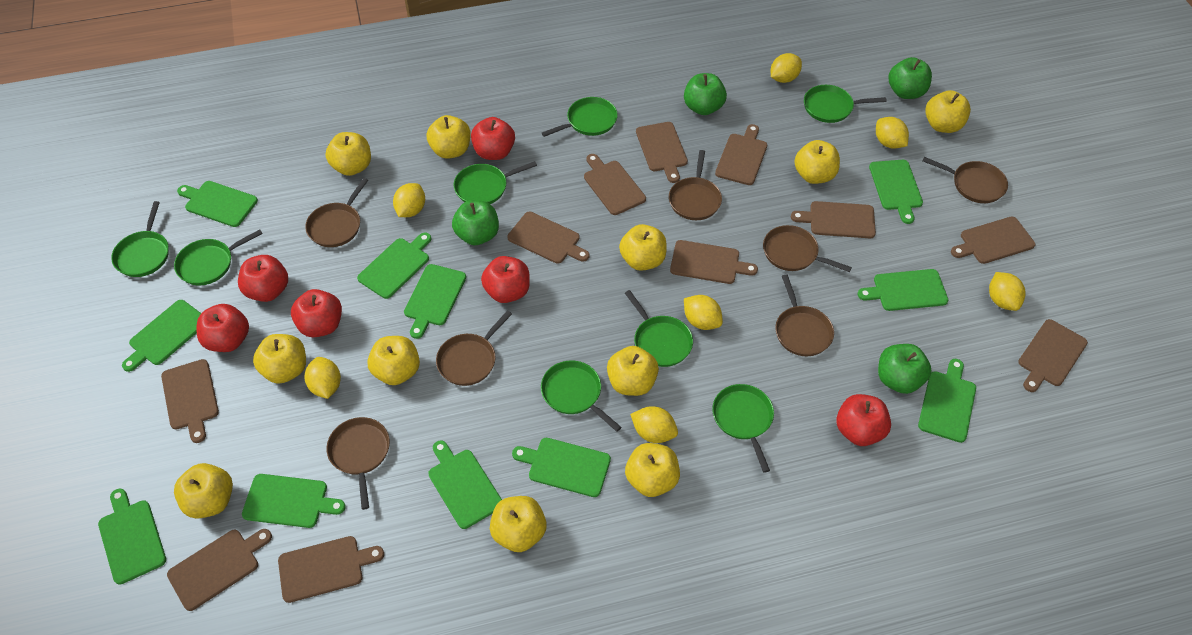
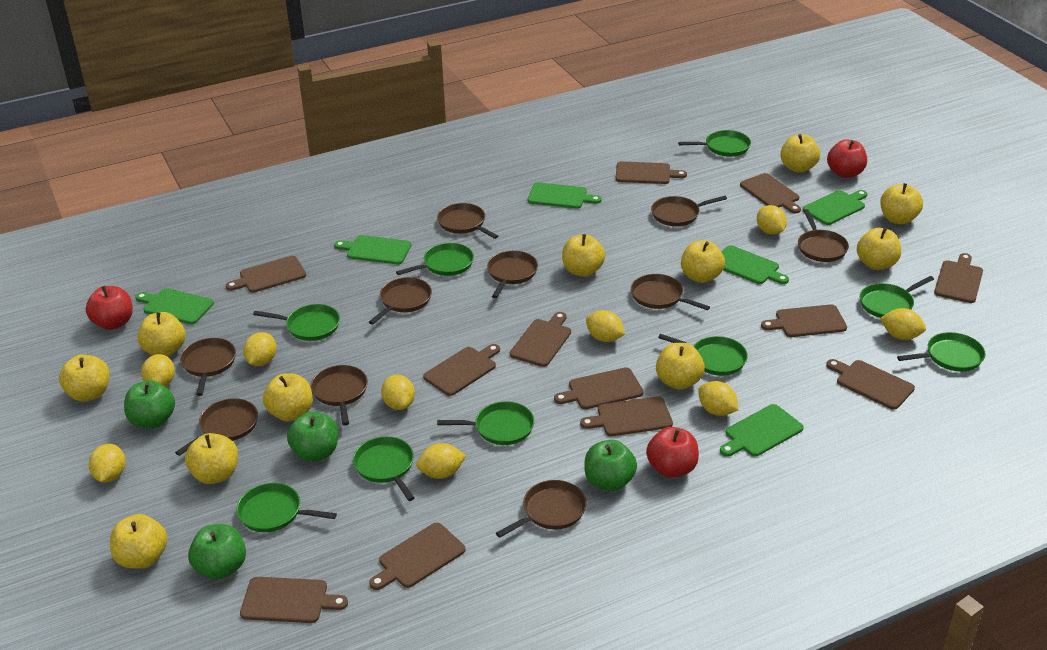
brown cutting board: [161,359,219,443] [167,529,272,611] [278,536,384,603] [507,212,589,264] [584,154,646,215] [636,122,688,183] [670,240,758,284] [715,124,767,185] [791,201,876,238] [951,217,1035,264] [1018,319,1088,392] = 11 -> [226,256,306,293] [240,577,348,623] [369,523,466,590] [423,344,500,396] [510,312,571,367] [554,367,644,409] [580,396,673,436] [615,161,687,184] [740,173,801,213] [761,304,847,337] [826,359,915,409] [934,253,983,303] = 12
brown pan: [305,178,368,247] [326,417,390,510] [436,310,512,386] [669,150,722,220] [763,225,852,272] [775,275,834,356] [923,157,1008,203] = 7 -> [175,398,258,456] [180,338,236,396] [311,365,368,426] [369,277,432,325] [437,203,498,239] [487,251,538,298] [496,480,587,538] [631,274,710,310] [651,196,727,226] [798,209,849,262] = 10
green cutting board: [98,488,166,585] [122,300,201,372] [177,181,258,227] [242,474,346,528] [357,232,432,299] [404,264,466,339] [428,441,502,529] [512,438,611,497] [857,269,949,311] [869,160,923,224] [918,359,976,443] = 11 -> [135,288,214,324] [334,235,411,264] [528,182,602,209] [720,404,804,456] [721,245,789,284] [802,190,868,225] = 6
green pan: [111,201,169,277] [174,229,263,285] [454,161,537,204] [541,360,622,432] [542,97,618,137] [625,290,693,367] [712,384,774,473] [804,85,887,123] = 8 -> [237,483,337,532] [253,304,340,341] [353,436,415,501] [396,243,474,276] [437,401,534,445] [658,334,748,376] [678,130,751,157] [860,276,934,318] [897,332,986,372] = 9
red apple: [197,304,249,352] [238,255,288,302] [291,289,342,337] [471,117,515,160] [481,256,530,303] [836,394,891,446] = 6 -> [86,286,133,330] [646,427,699,478] [827,139,867,178] = 3
yellow lemon: [305,357,341,399] [393,183,425,217] [630,406,678,443] [684,295,723,330] [771,53,802,83] [876,117,909,149] [989,272,1026,311] = 7 -> [89,444,126,482] [141,354,175,387] [243,332,276,366] [381,374,415,410] [416,443,466,479] [586,310,625,342] [698,381,738,416] [757,205,787,235] [880,308,926,340] = 9

